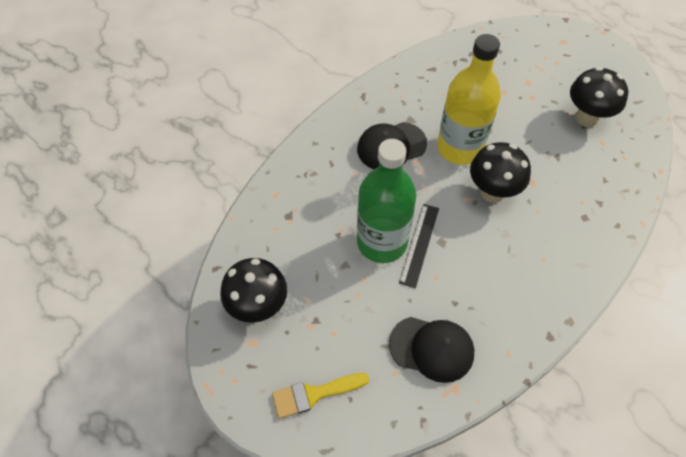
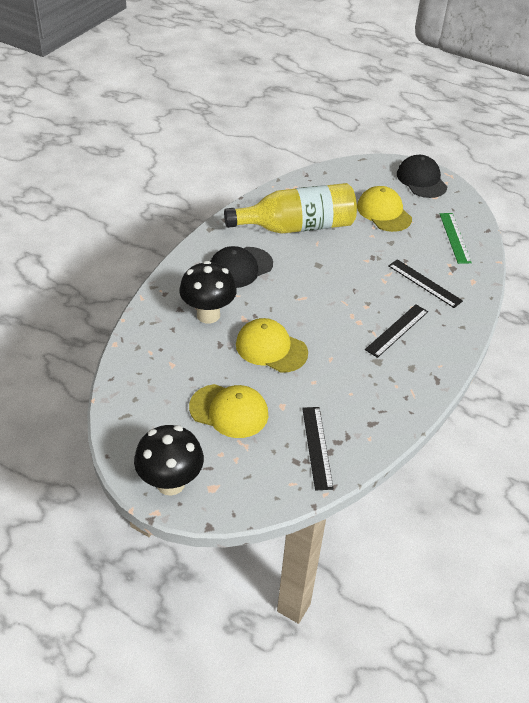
black mushroom: [220,258,287,323] [470,142,531,203] [570,67,628,127] = 3 -> [134,425,204,496] [179,261,237,324] = 2
black ruler: [399,204,439,288] = 1 -> [302,407,334,491] [365,304,428,358] [388,259,463,308] = 3
green bottle: [357,139,416,263] = 1 -> none = 0
green ruler: none = 0 -> [440,213,472,264] = 1
yellow brush: [272,373,369,419] = 1 -> none = 0
yellow cap: none = 0 -> [189,384,268,438] [236,318,308,373] [357,186,412,232] = 3

